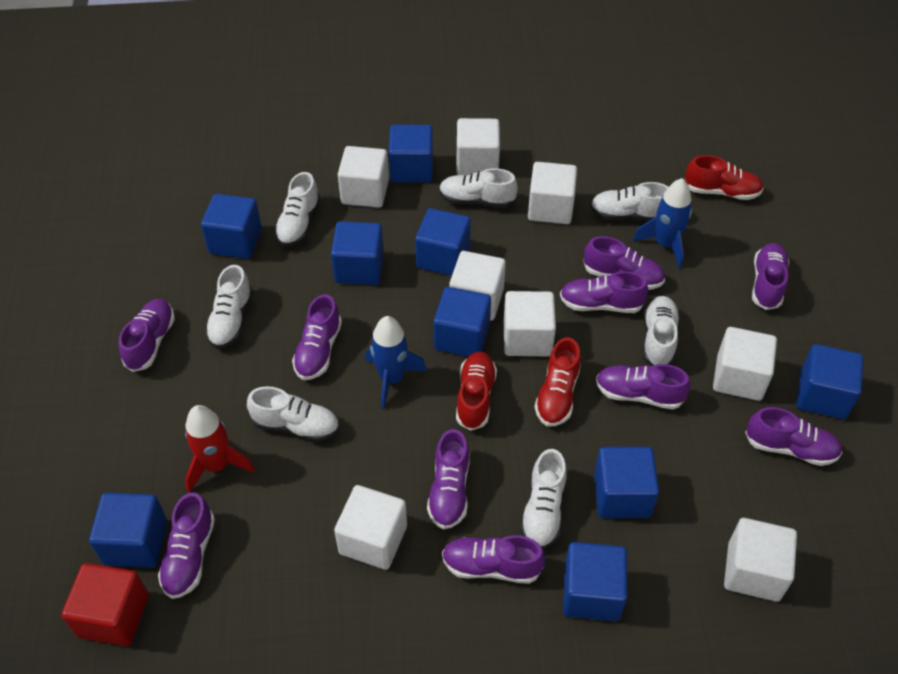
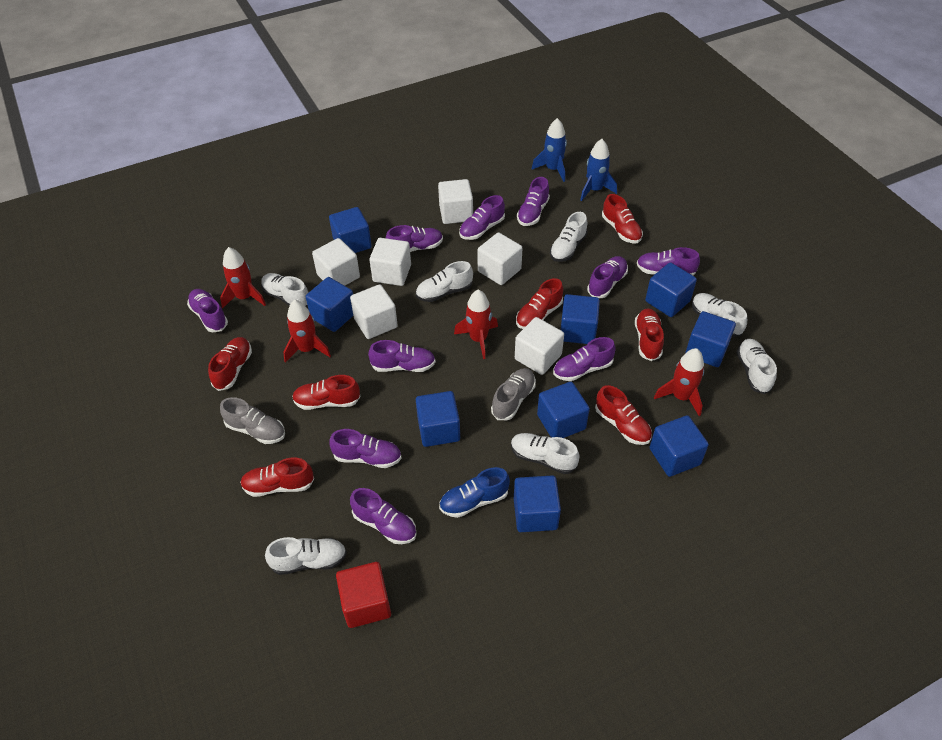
blue shoe: none = 0 -> [439,467,510,518] = 1
grey shoe: none = 0 -> [220,397,285,444] [491,368,536,420] = 2
red rocket: [185,405,255,492] = 1 -> [220,247,266,308] [283,300,331,363] [454,289,498,359] [654,348,704,416] = 4
red shoe: [456,351,497,431] [535,338,581,427] [684,155,764,200] = 3 -> [208,337,252,391] [240,458,314,497] [292,375,361,410] [516,278,563,329] [595,385,652,445] [602,194,643,243] [635,308,664,361] = 7
white cube: [334,485,407,570] [338,146,389,208] [450,251,506,320] [456,118,500,176] [504,291,556,356] [528,162,577,224] [713,327,777,401] [724,518,797,602] = 8 -> [312,238,360,286] [350,284,398,339] [369,238,411,286] [438,179,473,224] [478,232,522,285] [515,317,564,375] = 6

